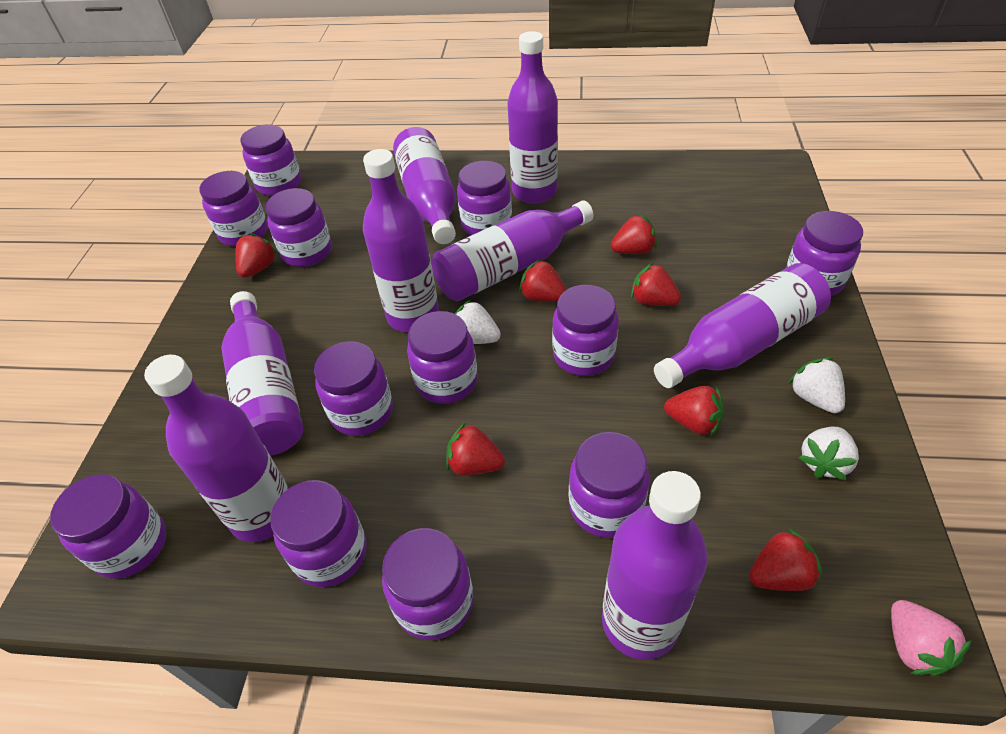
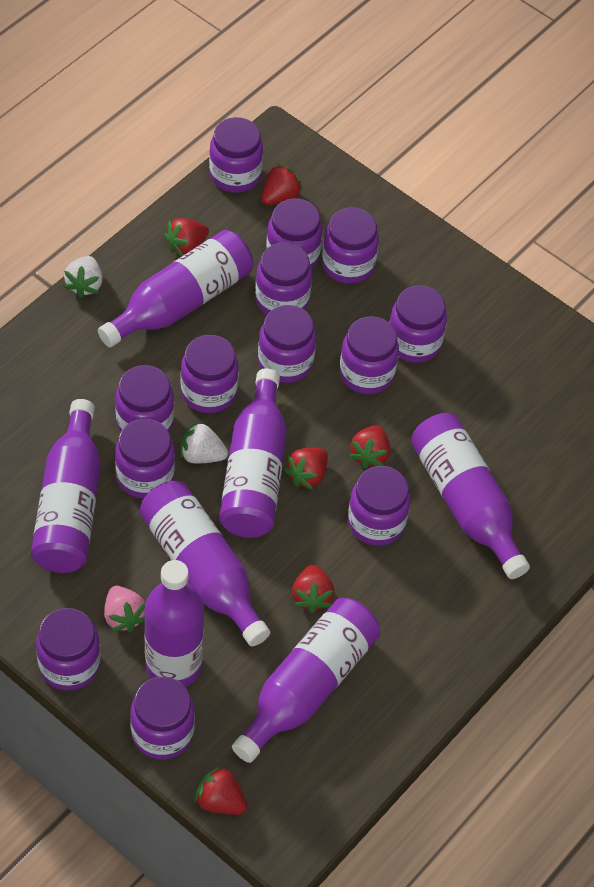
purple bottle: [144,355,289,542] [221,291,303,456] [363,149,439,332] [393,127,456,244] [432,201,594,301] [507,31,558,204] [602,471,708,660] [654,263,831,388] = 8 -> [31,399,101,573] [98,230,253,347] [139,481,270,646] [144,560,204,687] [219,368,287,538] [232,598,380,763] [411,413,530,579] = 7
purple jar: [50,474,166,579] [199,171,268,247] [240,124,301,196] [265,188,332,267] [270,480,367,587] [314,341,393,436] [382,528,473,640] [407,311,478,404] [457,161,512,235] [552,285,619,376] [569,432,650,538] [786,211,863,296] = 12 -> [36,608,101,691] [115,365,174,432] [115,419,175,499] [130,676,195,760] [180,335,239,413] [209,117,263,193] [255,242,312,315] [258,305,316,383] [266,198,322,269] [322,207,379,284] [340,316,399,394] [348,466,410,546] [389,285,447,363] = 13
red strawberry: [235,233,277,278] [446,422,505,475] [519,259,566,302] [611,214,657,254] [631,262,681,306] [664,386,724,436] [749,528,822,591] = 7 -> [165,218,209,257] [194,765,247,815] [261,163,303,205] [284,448,328,490] [292,565,334,613] [349,425,390,469] = 6
white strawberry: [455,300,501,344] [788,358,845,413] [798,427,859,480] = 3 -> [64,256,103,298] [181,421,228,463] = 2

